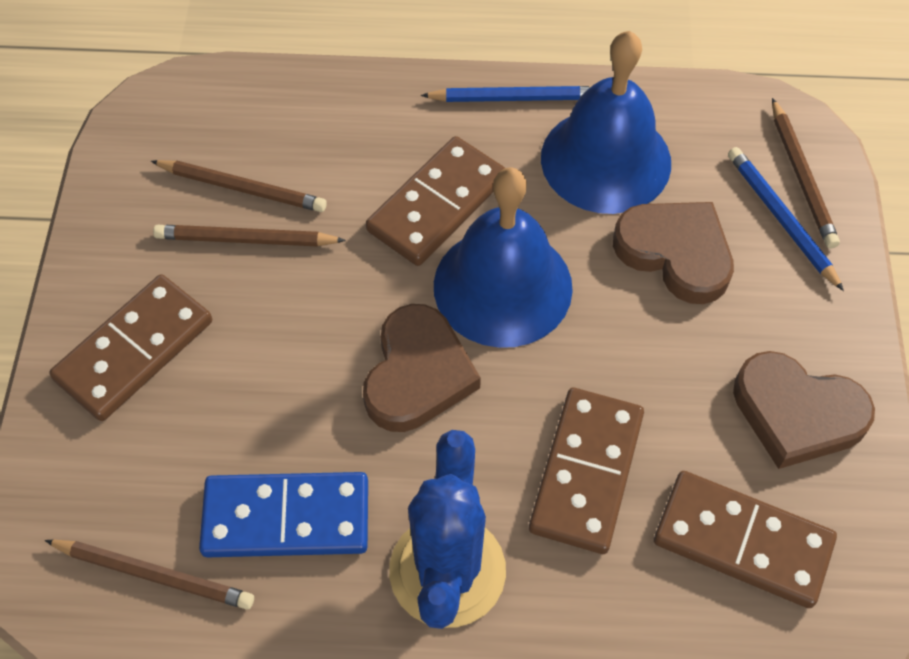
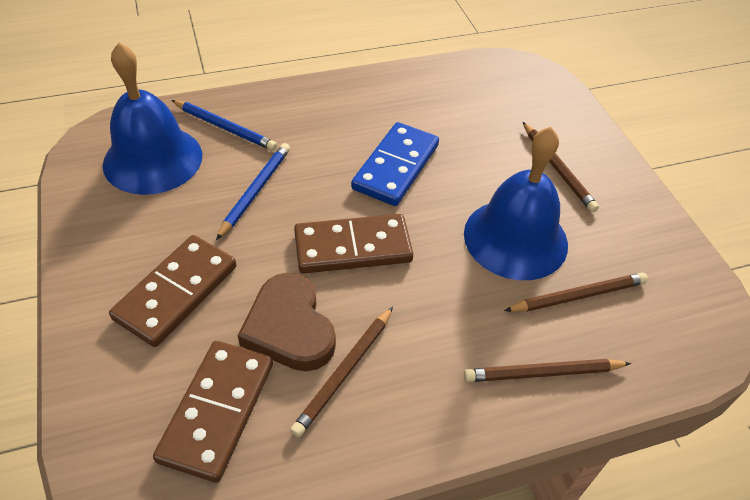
blue cactus: [389,430,506,629] = 1 -> none = 0
brown domino: [49,274,212,421] [366,136,505,266] [529,388,644,554] [654,471,837,608] = 4 -> [109,235,237,347] [153,341,273,483] [294,214,413,274] = 3
brown heart: [363,304,481,432] [613,202,734,304] [733,351,875,469] = 3 -> [238,273,336,371] = 1

